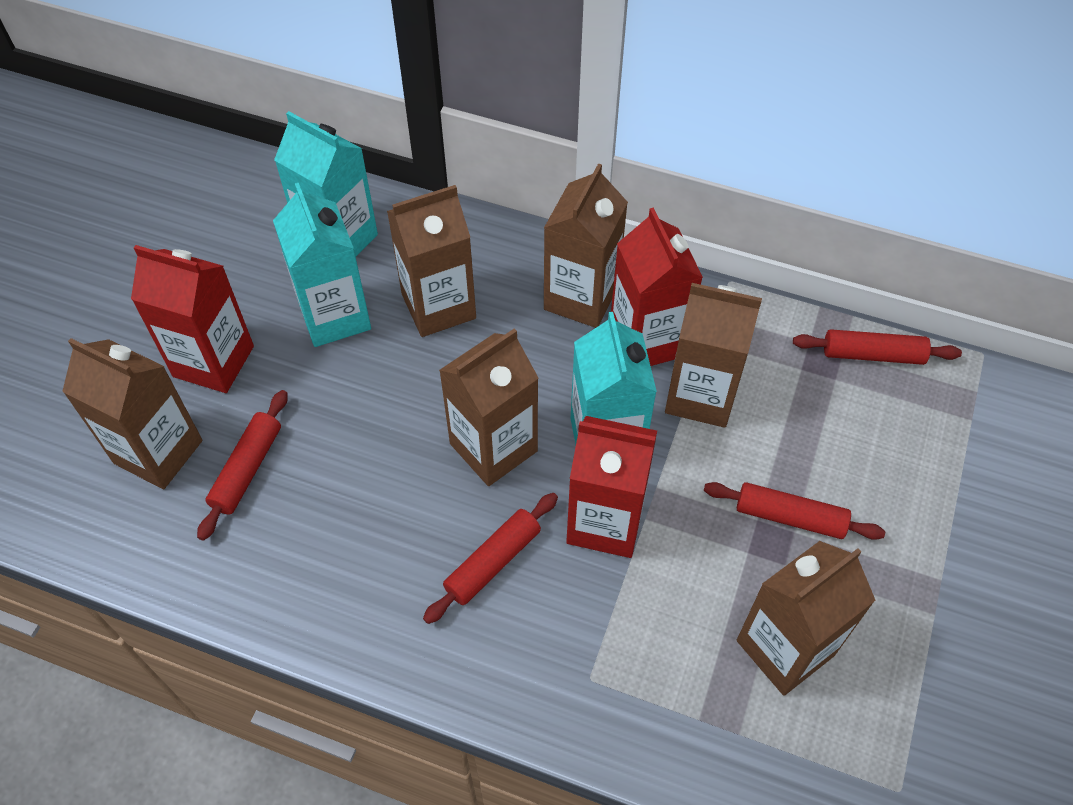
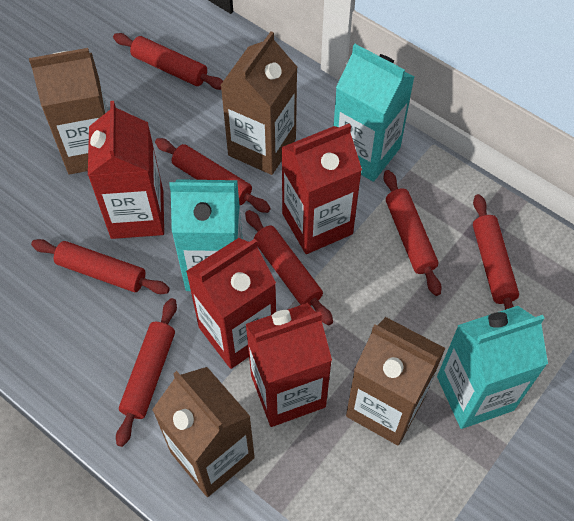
brown carton: [62,338,203,489] [387,185,476,337] [439,329,538,486] [544,163,628,328] [665,283,762,428] [737,541,876,696] = 6 -> [29,48,108,175] [152,367,255,497] [221,31,297,175] [346,317,446,445] = 4
red carton: [131,245,254,393] [566,416,657,558] [611,207,703,366] = 3 -> [88,101,164,239] [186,238,276,369] [246,303,332,427] [281,123,362,254] = 4
red rolling pin: [197,390,288,541] [423,493,558,624] [704,482,885,540] [793,329,962,365] = 4 -> [31,239,170,294] [113,33,223,90] [116,298,177,447] [155,138,271,213] [245,210,333,326] [383,170,442,296] [473,194,519,310] = 7

